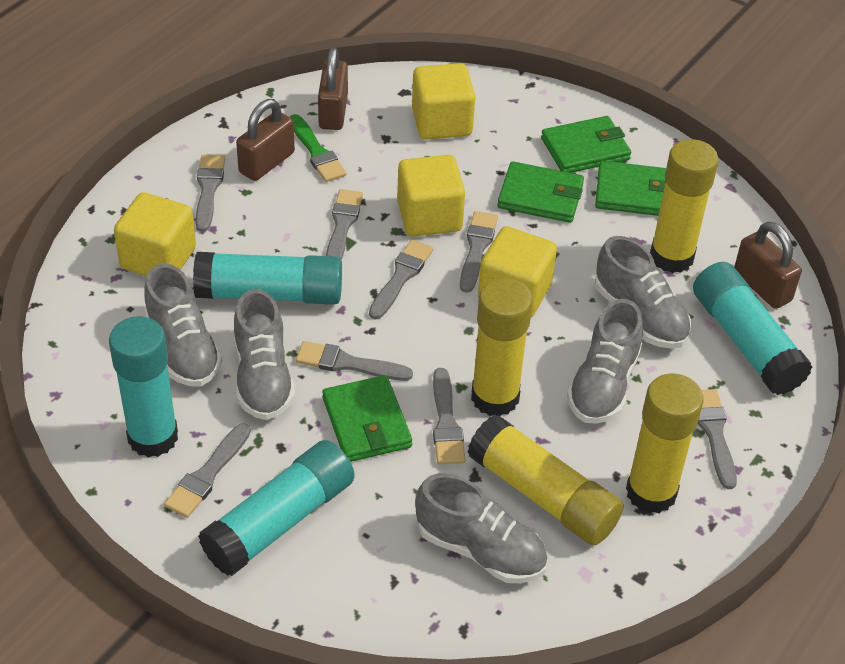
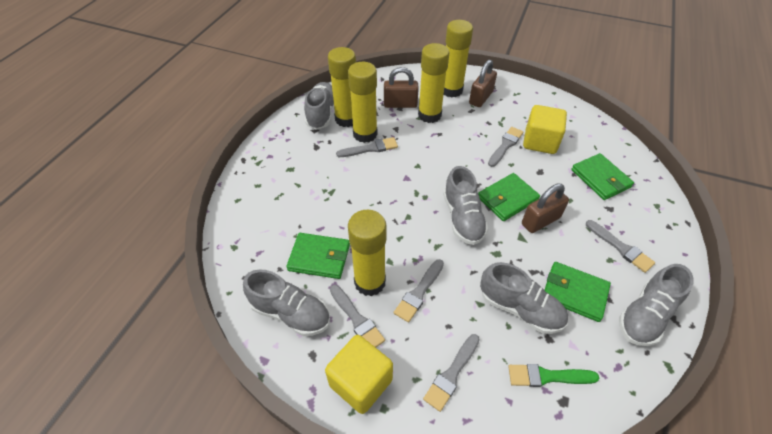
grey brush: [164,423,251,518] [195,155,225,232] [296,341,413,381] [326,189,363,260] [369,240,433,319] [433,368,465,464] [460,211,498,293] [698,389,737,489] = 8 -> [330,285,385,347] [336,137,398,157] [394,259,444,323] [423,334,480,412] [488,127,523,167] [586,220,655,273] = 6
turquoise glue stick: [109,316,178,458] [193,252,342,305] [198,440,355,576] [693,262,812,395] = 4 -> none = 0
yellow cube: [114,192,196,276] [397,155,465,237] [412,63,475,140] [478,226,557,317] = 4 -> [325,335,393,414] [523,105,567,154] = 2
yellow glue stick: [467,415,624,545] [471,278,533,416] [626,373,704,513] [650,139,719,273] = 4 -> [328,47,356,127] [348,62,377,143] [348,210,387,296] [418,43,450,123] [444,20,473,98] = 5

